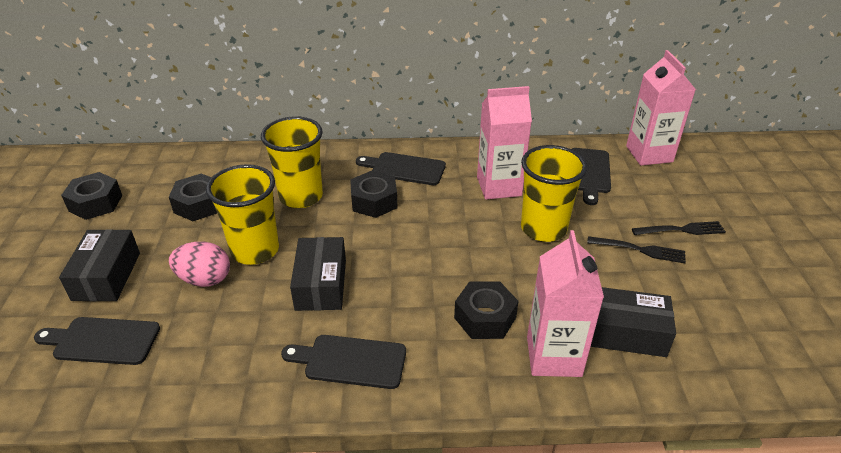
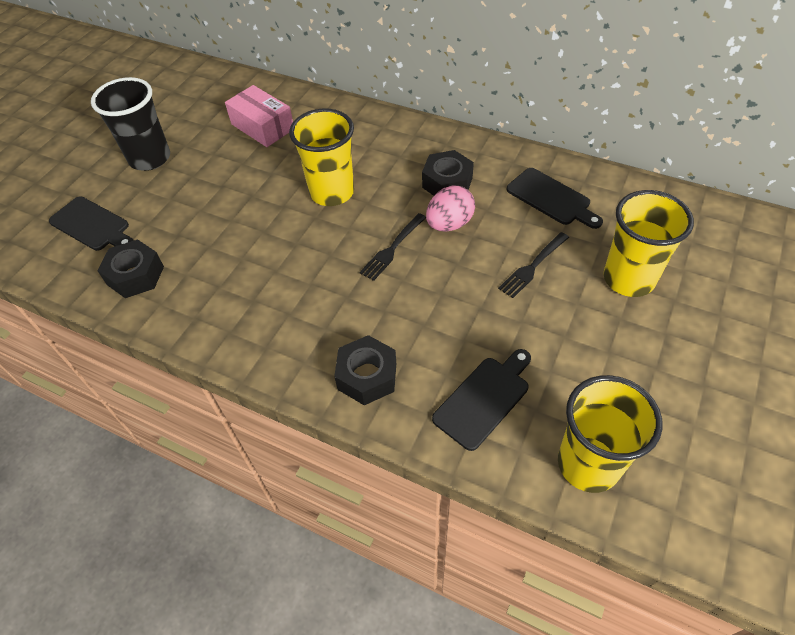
black box: [59,229,140,301] [290,237,346,311] [591,287,676,357] = 3 -> none = 0
black cup: none = 0 -> [91,77,170,171] = 1
black cutting board: [34,317,160,365] [281,335,406,389] [356,152,446,185] [572,148,611,205] = 4 -> [49,197,134,251] [432,349,531,451] [507,168,603,229] = 3
black nut: [61,172,122,220] [169,173,217,221] [350,171,398,218] [454,281,519,339] = 4 -> [97,239,164,298] [334,335,396,405] [422,150,474,196] = 3
pink box: none = 0 -> [225,85,293,147] = 1
pink carton: [477,86,532,199] [527,230,604,377] [626,50,696,166] = 3 -> none = 0

